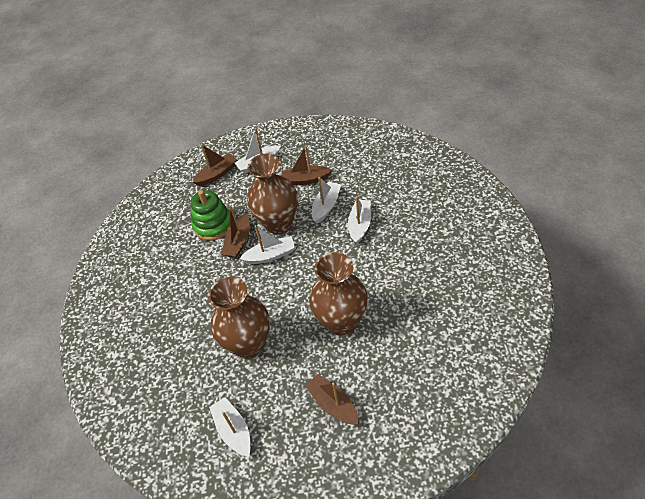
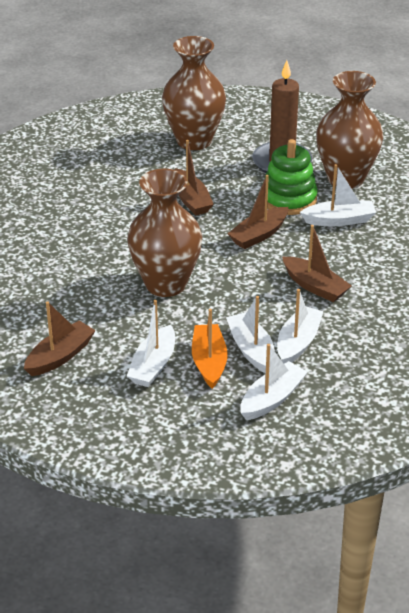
brown candle: none = 0 -> [252,60,312,173] = 1
orange boat: none = 0 -> [192,309,228,389] = 1

